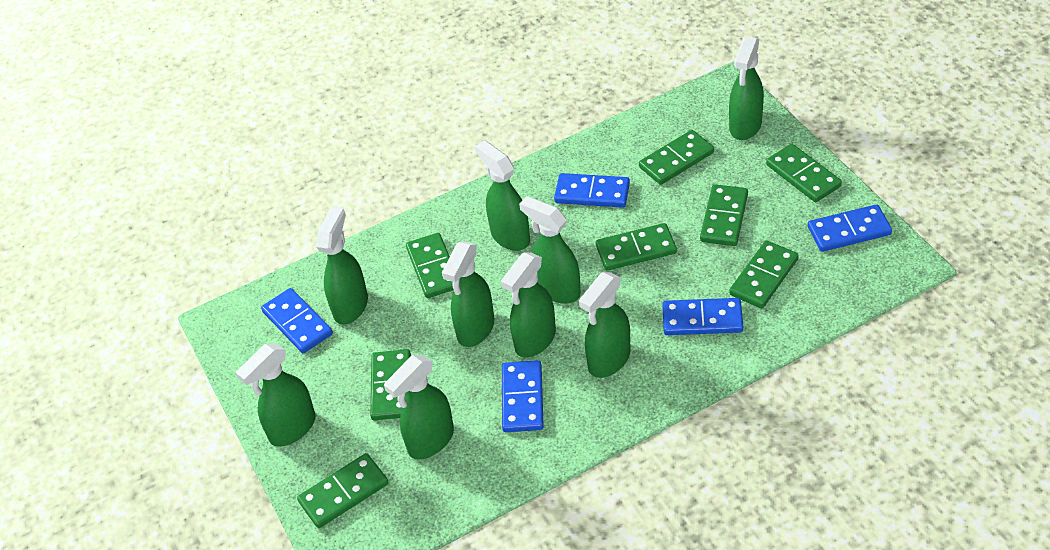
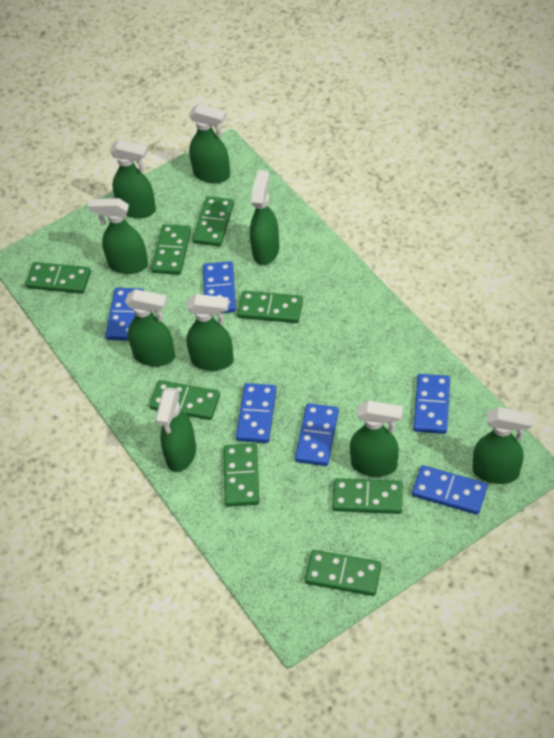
blue domino: [261,288,333,353] [502,360,544,432] [554,173,630,208] [662,298,743,335] [808,204,892,252] = 5 -> [105,288,144,341] [203,261,236,313] [236,383,276,443] [295,403,339,466] [412,465,488,515] [413,374,450,434] = 6

